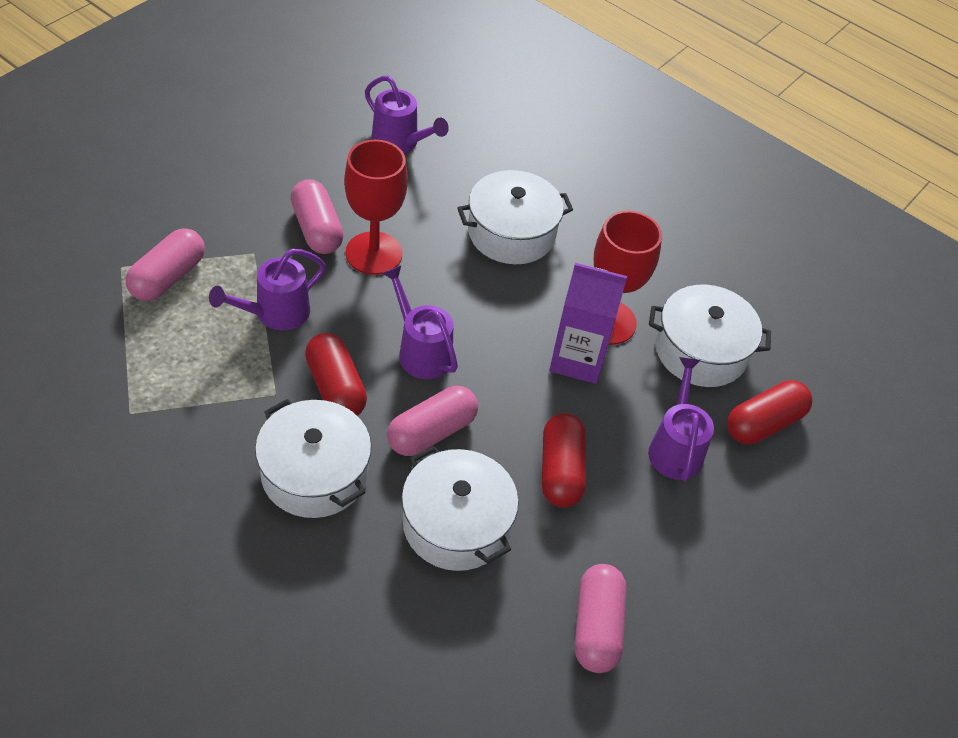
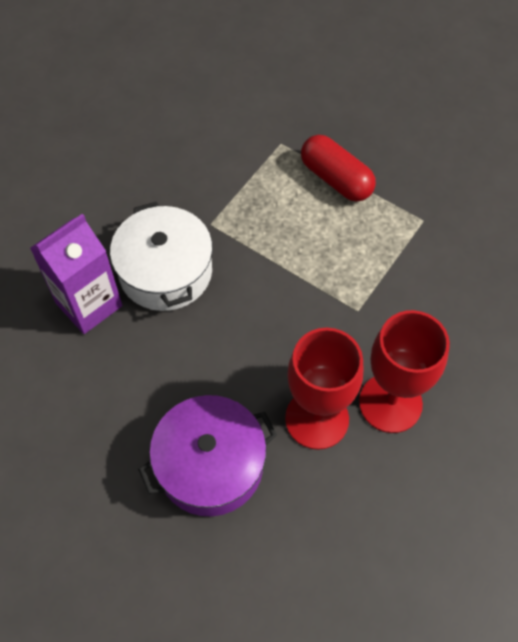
pink capsule: [126,228,205,301] [291,179,344,254] [387,386,478,456] [575,564,627,673] = 4 -> none = 0
purple pot: none = 0 -> [138,395,277,516] = 1
purple watering can: [209,249,326,330] [365,76,449,153] [382,266,458,379] [648,357,714,481] = 4 -> none = 0
red capsule: [305,333,367,416] [542,413,586,508] [727,380,812,445] = 3 -> [301,135,376,202] = 1
white pot: [255,399,371,518] [402,446,519,571] [457,170,573,264] [649,285,771,387] = 4 -> [110,202,213,311] = 1

